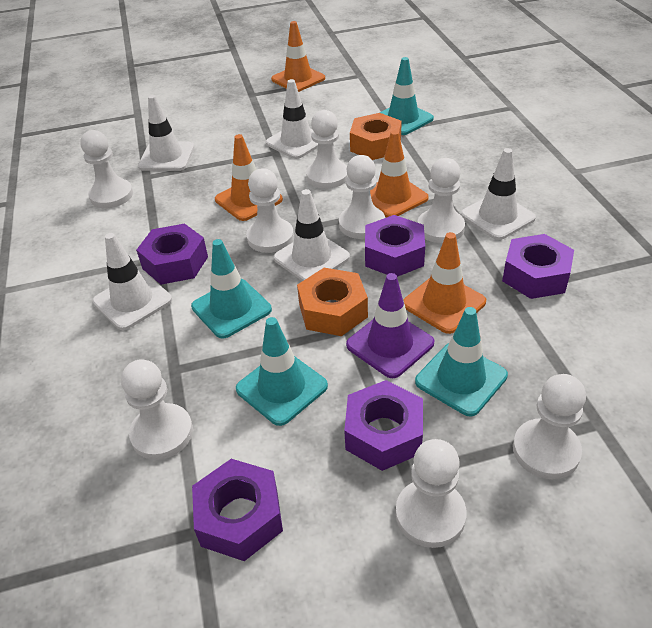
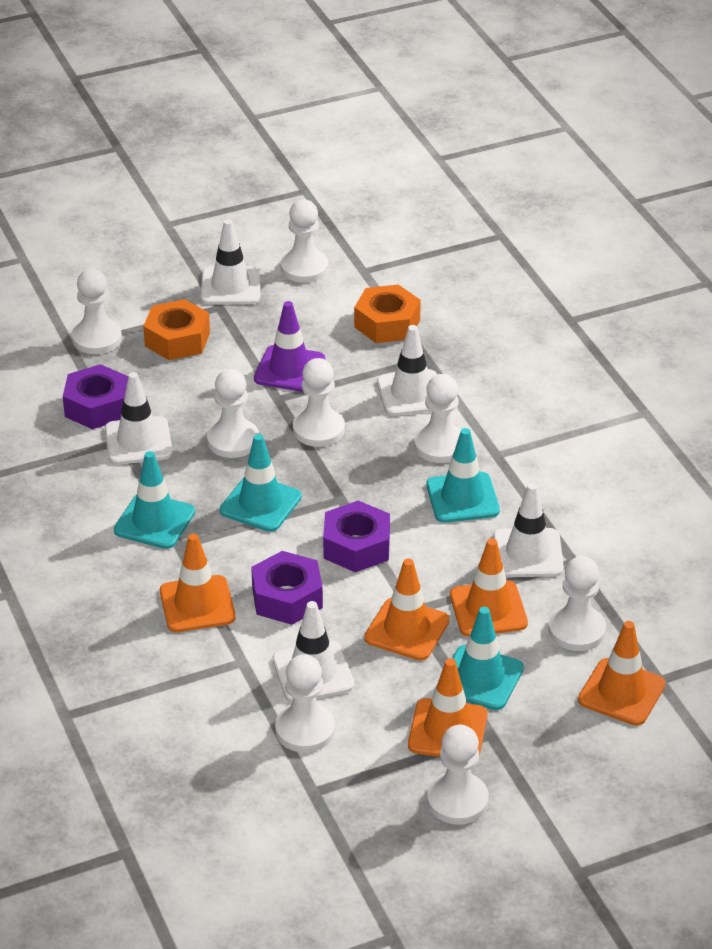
orange traffic cone: [215,134,283,221] [271,21,325,92] [370,130,429,218] [403,232,486,334] = 4 -> [160,533,236,632] [364,558,449,660] [408,658,488,757] [450,538,528,637] [578,621,666,726] = 5
purple nut: [136,224,208,285] [192,459,283,561] [344,380,423,471] [365,215,425,277] [502,234,574,299] = 5 -> [63,364,128,429] [251,551,323,625] [323,500,390,572] = 3

